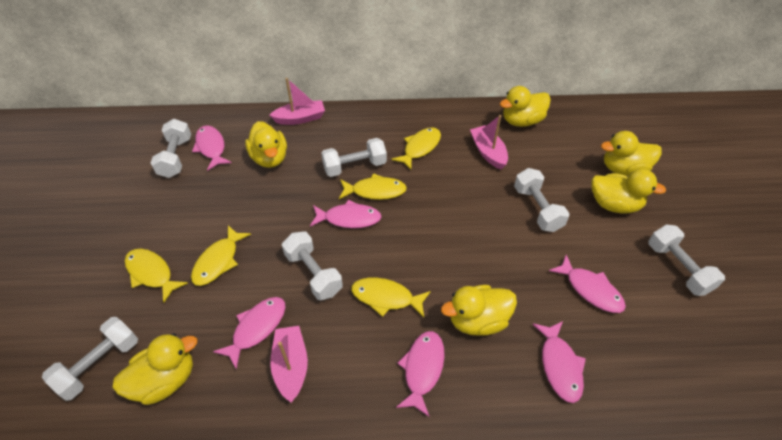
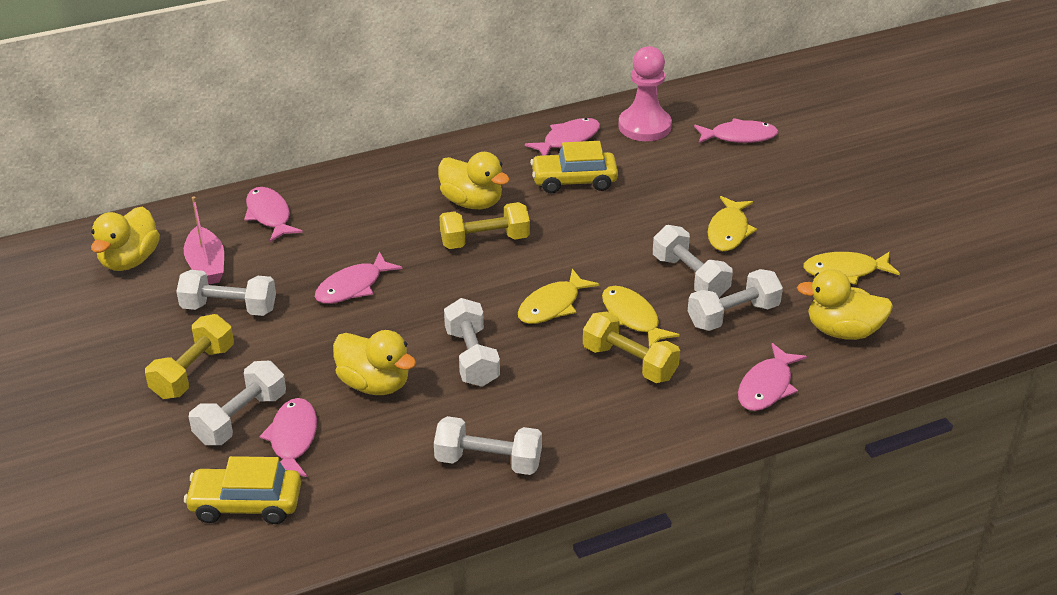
pink boat: [269,78,325,125] [270,326,308,402] [470,115,508,169] = 3 -> [184,196,224,284] = 1
pink pawn: none = 0 -> [618,46,672,141] = 1
yellow car: none = 0 -> [184,456,301,524] [530,141,618,194] = 2
yellow duck: [112,333,197,405] [245,121,287,168] [441,285,517,336] [500,86,551,127] [591,169,666,214] [601,131,662,176] = 6 -> [91,206,160,271] [333,330,416,395] [438,152,510,209] [797,269,893,340] = 4
yellow dumbbell: none = 0 -> [145,314,234,399] [439,202,530,249] [583,311,680,383] = 3
yellow fish: [125,249,188,303] [191,225,251,286] [339,173,407,200] [351,277,431,317] [391,127,441,170] = 5 -> [518,269,599,324] [602,286,680,349] [708,196,757,251] [803,252,900,285] = 4

